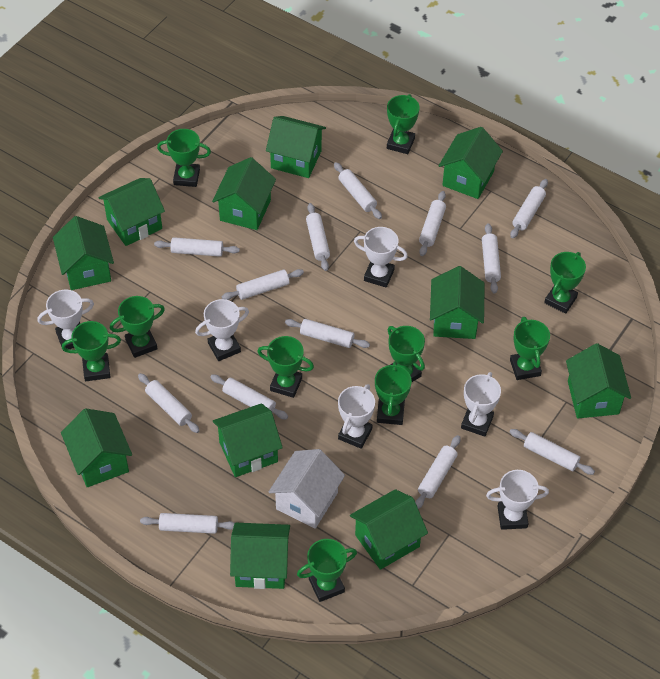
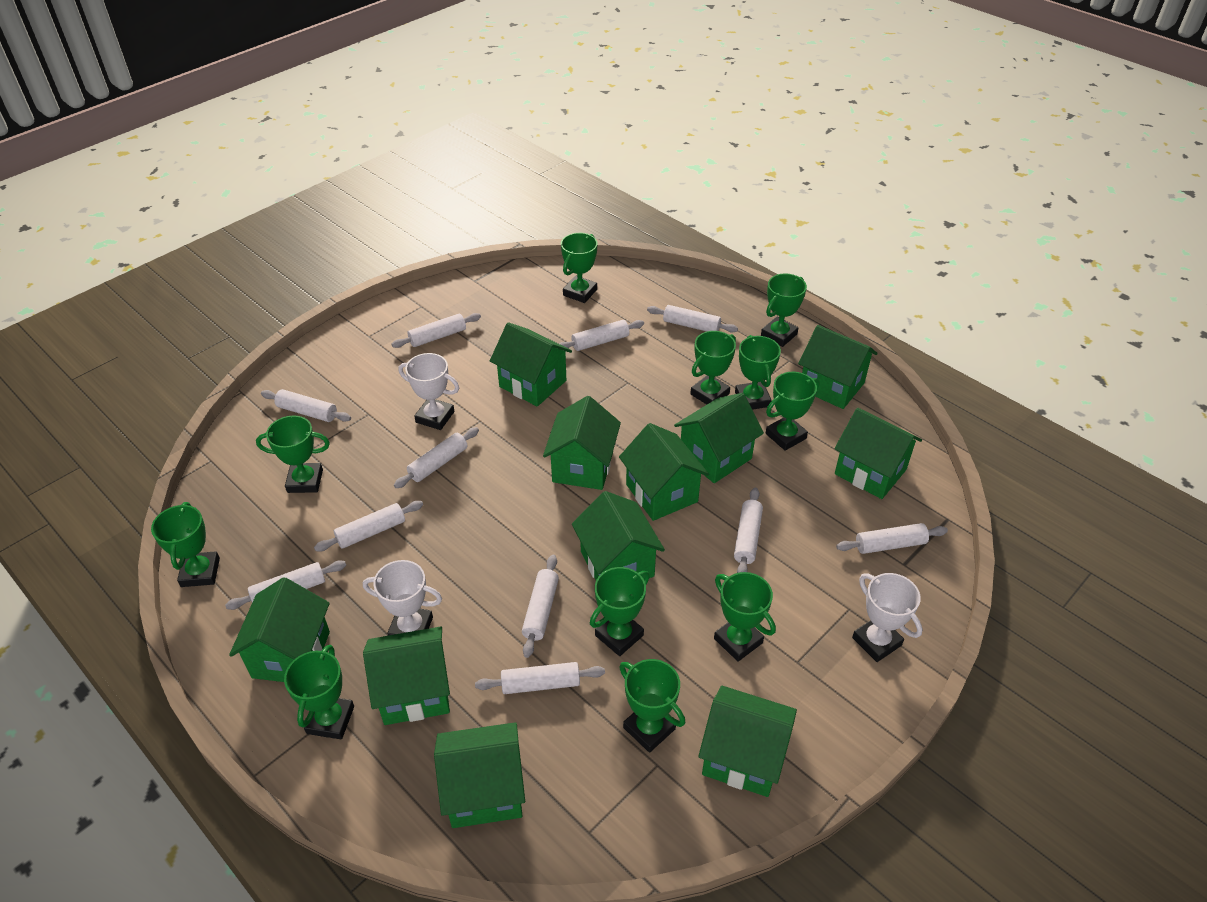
green trophy: [62,321,121,381] [110,296,165,358] [157,129,211,187] [257,336,314,398] [297,539,357,602] [375,361,412,425] [387,94,420,154] [388,326,425,382] [510,317,550,380] [544,252,586,314] = 10 -> [151,502,220,587] [256,415,330,493] [284,645,354,739] [561,233,597,303] [590,567,649,656] [619,659,685,753] [690,331,736,404] [714,572,776,662] [735,335,781,410] [761,274,807,347] [766,372,819,451] = 11
white house: [269,449,345,529] = 1 -> none = 0
white rolling pin: [138,373,200,433] [140,513,235,534] [154,237,240,257] [210,375,288,419] [221,269,304,300] [285,319,370,348] [306,203,330,271] [334,162,382,219] [415,435,460,509] [419,191,446,256] [482,223,501,294] [510,179,548,238] [510,429,595,475] = 13 -> [225,560,346,610] [261,389,351,422] [314,501,423,551] [392,313,481,348] [394,427,479,488] [475,662,605,694] [522,555,559,658] [559,320,644,351] [647,305,738,333] [734,488,763,573] [836,523,948,554] = 11
white trophy: [38,290,94,351] [195,299,249,361] [338,384,375,449] [354,227,408,288] [461,372,501,437] [486,470,549,530] = 6 -> [363,560,442,636] [399,353,459,430] [852,573,923,662] = 3

